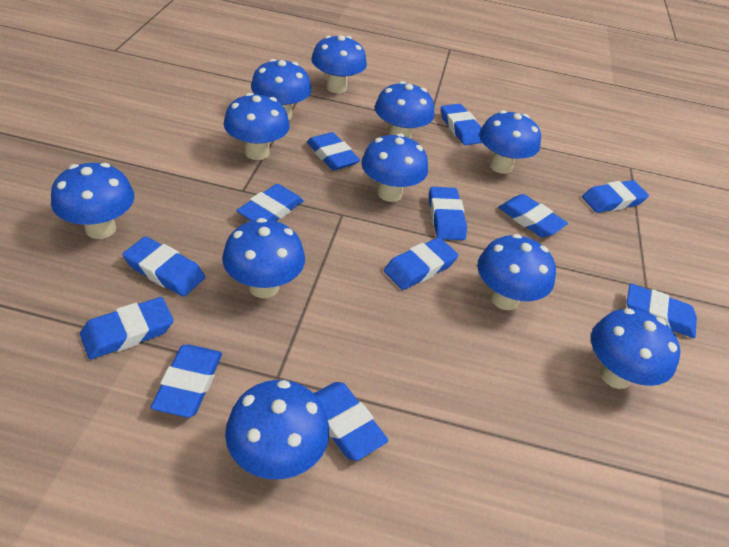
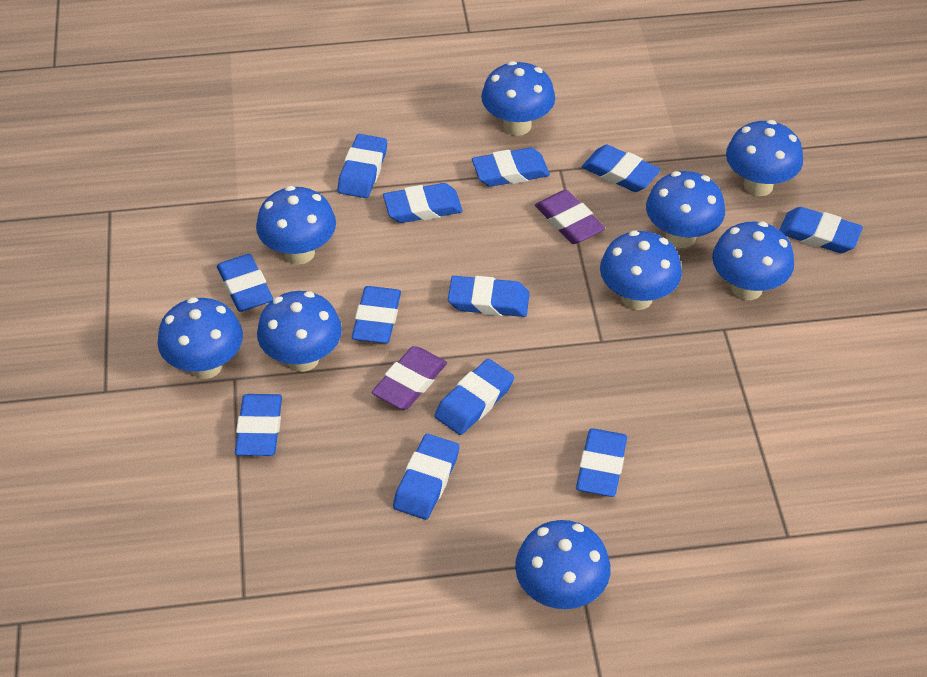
blue mushroom: [51,163,134,239] [222,218,305,298] [224,93,290,160] [225,380,329,479] [251,59,311,120] [311,35,367,94] [361,134,428,202] [375,81,435,139] [478,234,556,310] [479,110,541,174] [591,308,680,389] = 11 -> [157,297,243,379] [256,186,336,264] [257,291,342,372] [481,61,555,136] [515,520,611,609] [600,231,682,310] [646,171,725,248] [712,221,794,300] [726,120,803,196] = 9
purple eraser: none = 0 -> [372,346,447,410] [535,190,605,244] = 2

